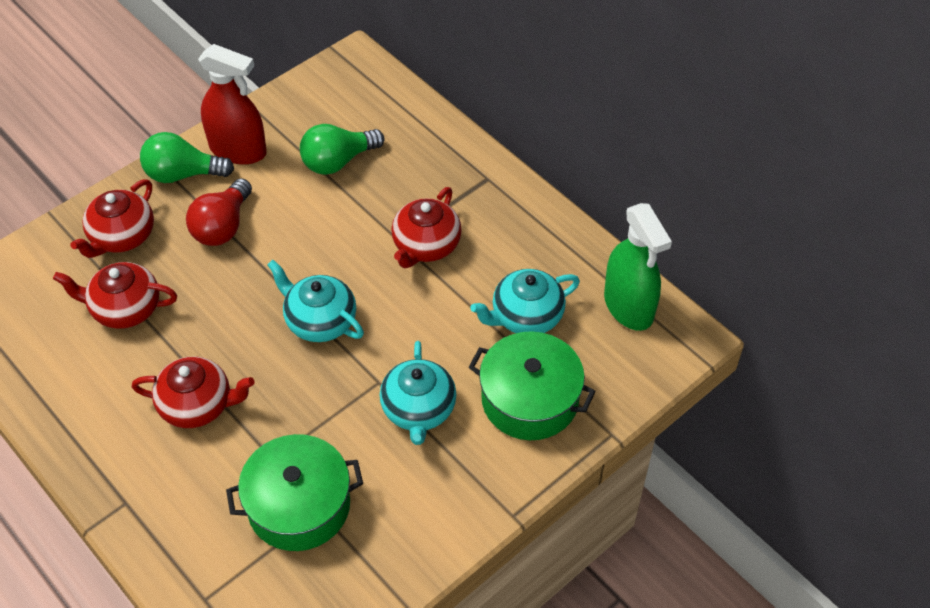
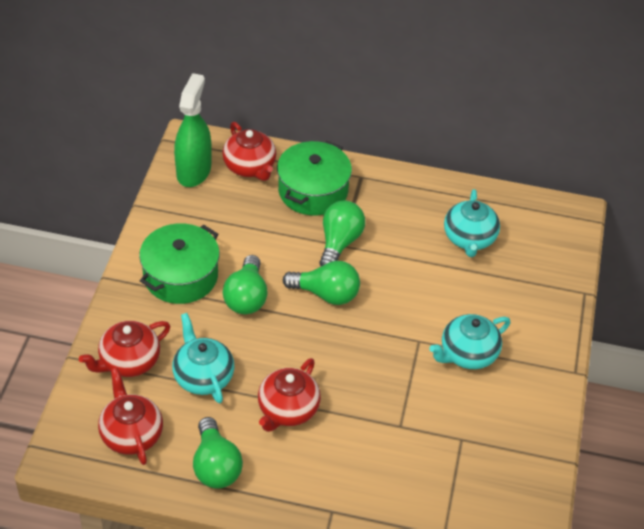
green light bulb: [140,132,234,183] [300,124,384,175] = 2 -> [193,417,243,489] [223,255,268,314] [283,261,360,305] [319,200,365,266] = 4
red light bulb: [186,178,252,246] = 1 -> none = 0
red spray bottle: [198,44,267,164] = 1 -> none = 0

